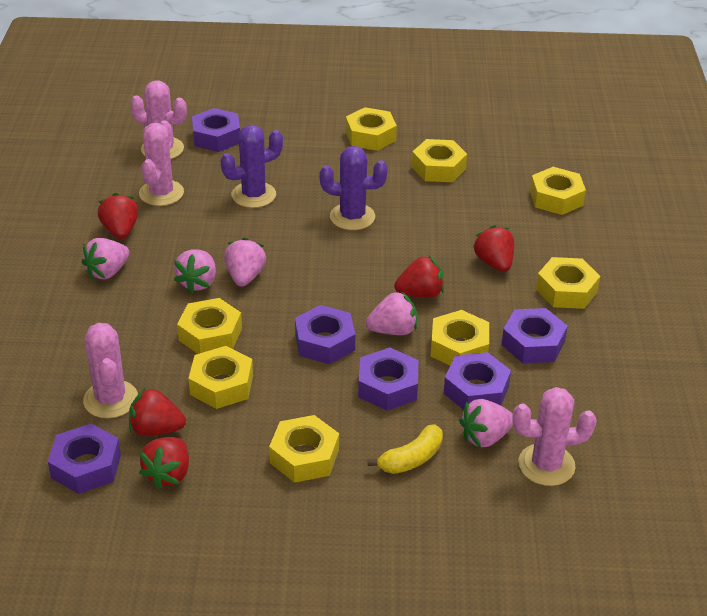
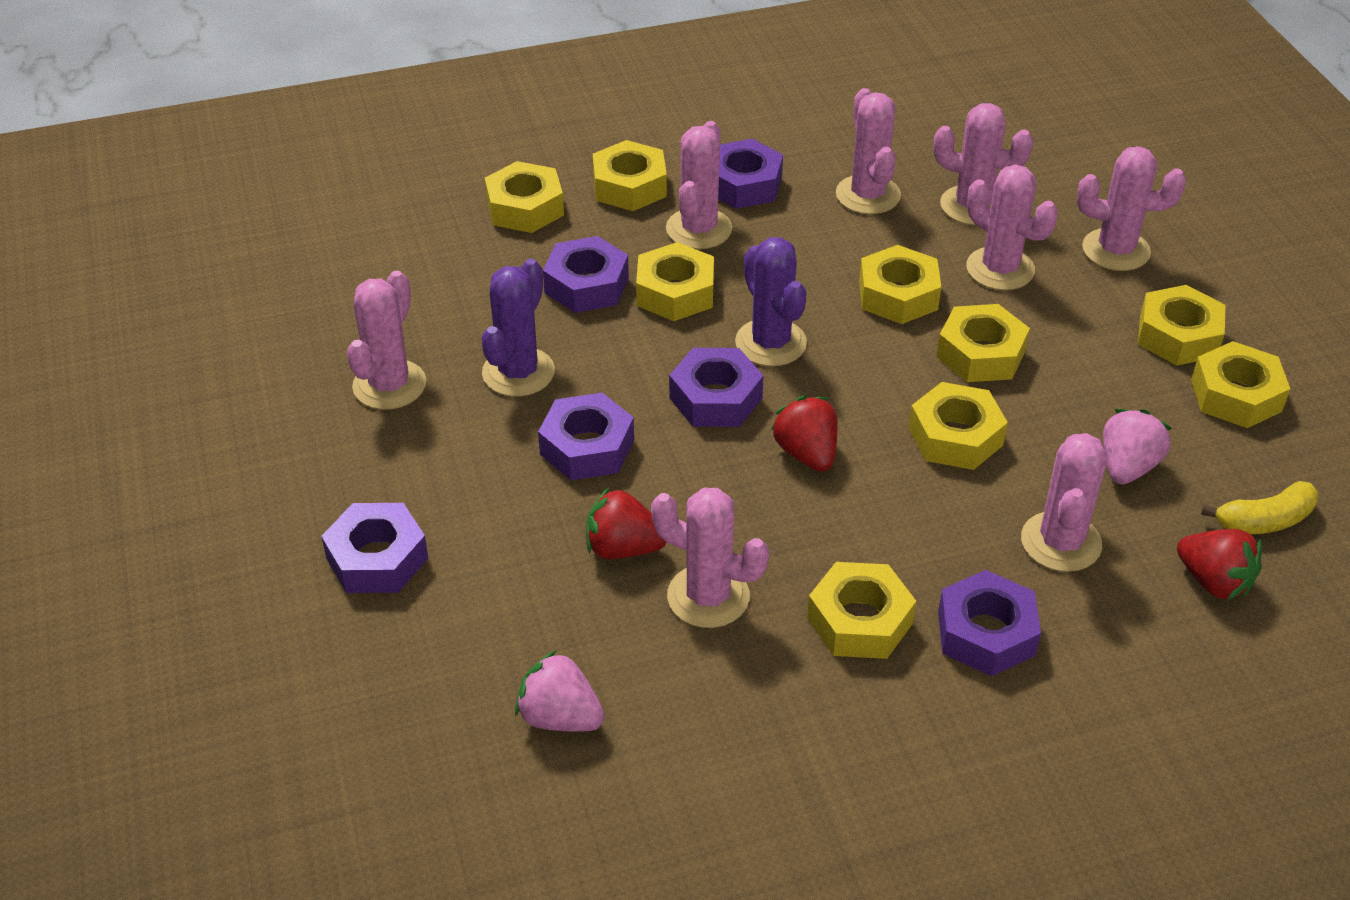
pink cactus: [83,323,138,418] [130,80,187,159] [139,120,184,206] [513,387,597,486] = 4 -> [347,270,426,410] [651,488,769,628] [666,121,732,249] [836,88,901,214] [933,103,1034,225] [966,164,1058,290] [1021,433,1107,572] [1077,146,1186,271] = 8
pink strawberry: [82,238,130,279] [174,250,216,293] [224,238,266,287] [366,291,417,335] [459,399,513,448] = 5 -> [515,650,605,732] [1103,409,1172,484] = 2
red strawberry: [97,193,138,239] [129,387,186,436] [139,437,189,489] [394,255,444,298] [473,225,514,272] = 5 -> [586,488,667,559] [771,396,838,472] [1177,529,1262,601] = 3
yellow nut: [177,298,242,354] [188,346,253,409] [269,415,339,483] [346,107,397,151] [412,139,467,182] [431,310,489,365] [530,167,586,215] [536,257,600,309] = 8 -> [485,161,564,233] [593,140,667,211] [636,242,714,321] [807,562,916,659] [859,245,941,324] [909,382,1008,470] [936,304,1030,382] [1138,285,1225,366] [1191,341,1290,428] = 9

